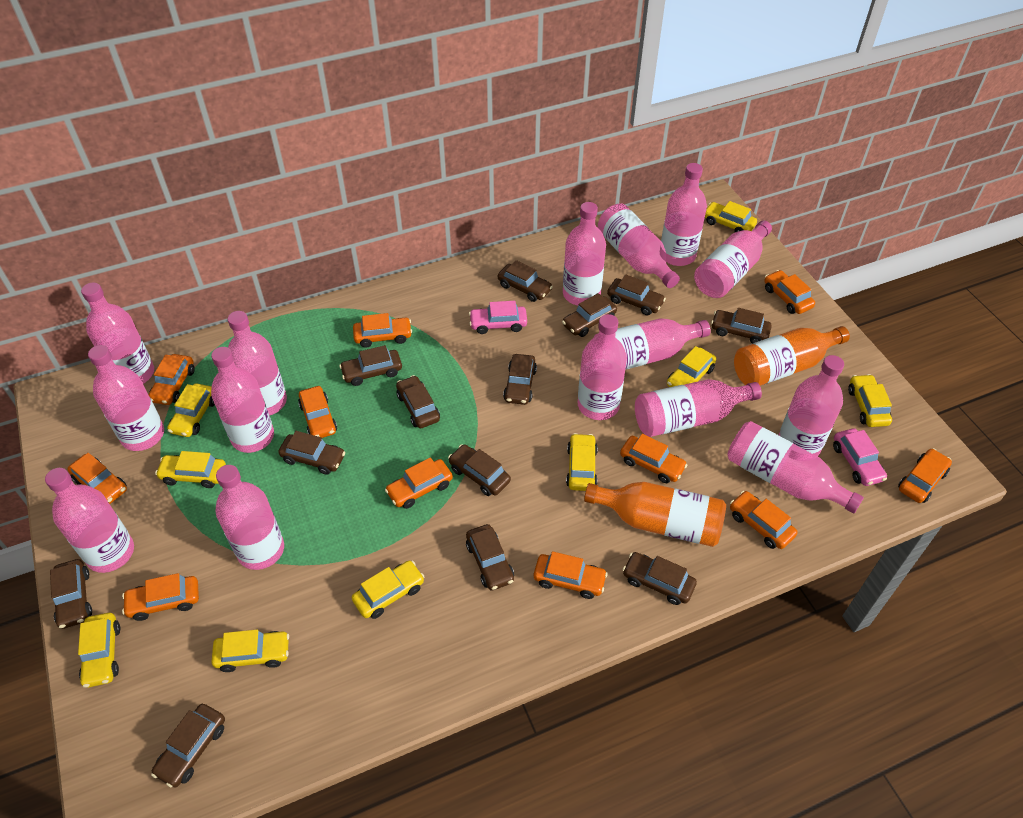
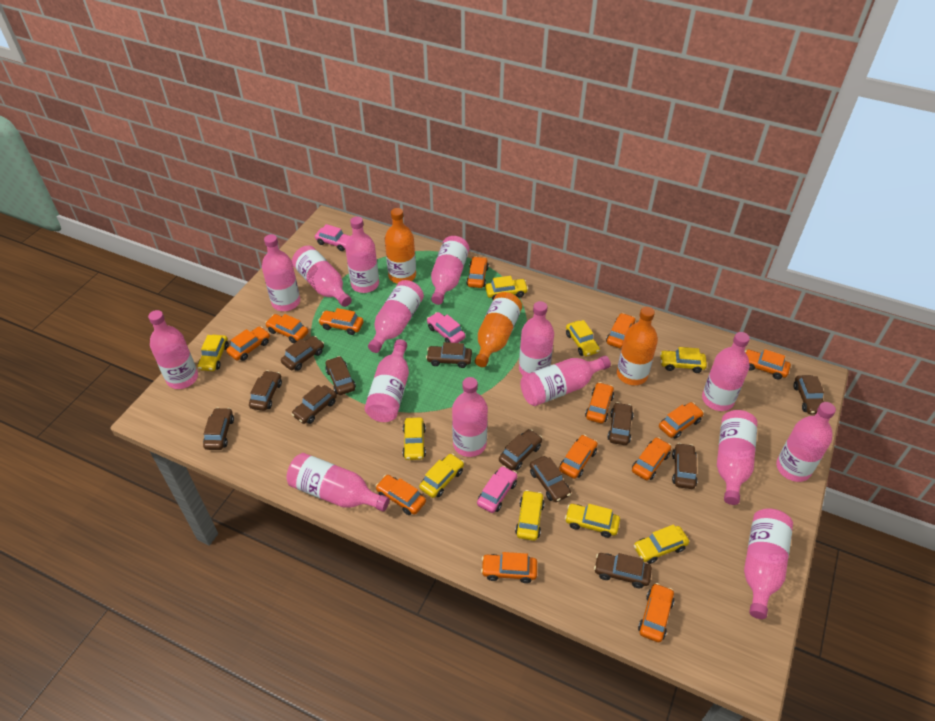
brown car: [50,559,92,629] [151,704,225,787] [278,431,345,475] [339,345,402,386] [396,375,440,428] [448,444,511,496] [466,524,514,591] [498,260,553,302] [503,354,537,405] [562,293,617,337] [607,274,666,315] [623,552,697,605] [711,308,772,344] = 13 -> [203,408,234,450] [249,370,282,411] [281,336,324,371] [291,385,337,424] [325,356,356,395] [426,342,472,368] [499,429,542,470] [530,456,571,502] [594,553,652,588] [607,402,634,445] [672,443,697,489] [794,375,824,414] = 12
orange bottle: [584,482,726,547] [734,326,850,386] = 2 -> [385,208,416,284] [475,292,522,367] [617,307,658,385] = 3
orange car: [67,453,127,504] [122,573,199,621] [148,354,195,405] [298,386,337,438] [353,313,412,348] [385,457,453,509] [534,551,608,599] [620,434,687,483] [730,491,797,549] [764,270,815,314] [898,448,952,503] = 11 -> [226,326,270,361] [265,314,308,343] [318,308,364,335] [375,475,426,515] [466,256,489,288] [481,552,537,583] [559,435,598,479] [585,382,614,423] [606,313,635,348] [632,437,671,480] [638,583,674,642] [659,402,704,439] [745,349,791,379] = 13
pink car: [469,301,527,334] [833,428,887,486] = 2 -> [315,224,350,251] [427,312,466,343] [477,466,517,513] = 3

